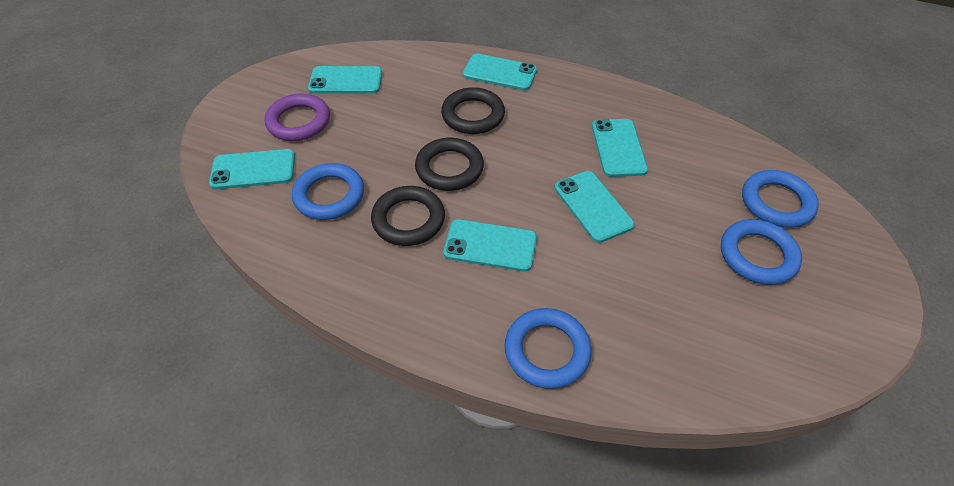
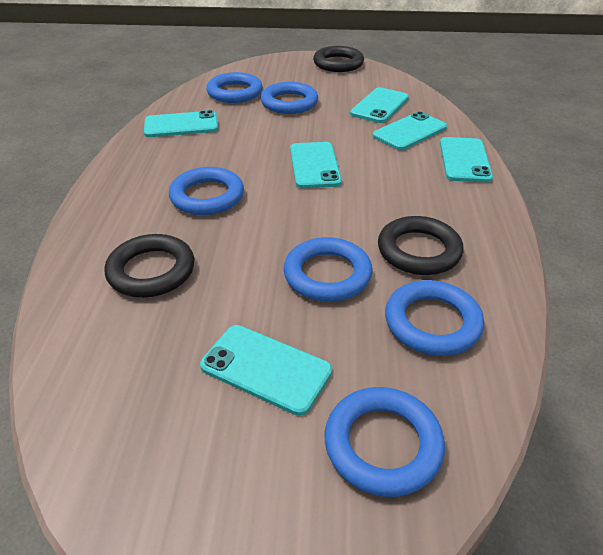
blue ring: [292,163,364,220] [504,308,592,389] [721,219,802,285] [742,170,819,228] = 4 -> [169,167,244,215] [206,72,263,103] [260,82,318,114] [284,237,373,302] [324,387,445,497] [385,280,484,356] = 6
purple ring: [265,93,330,141] = 1 -> none = 0

